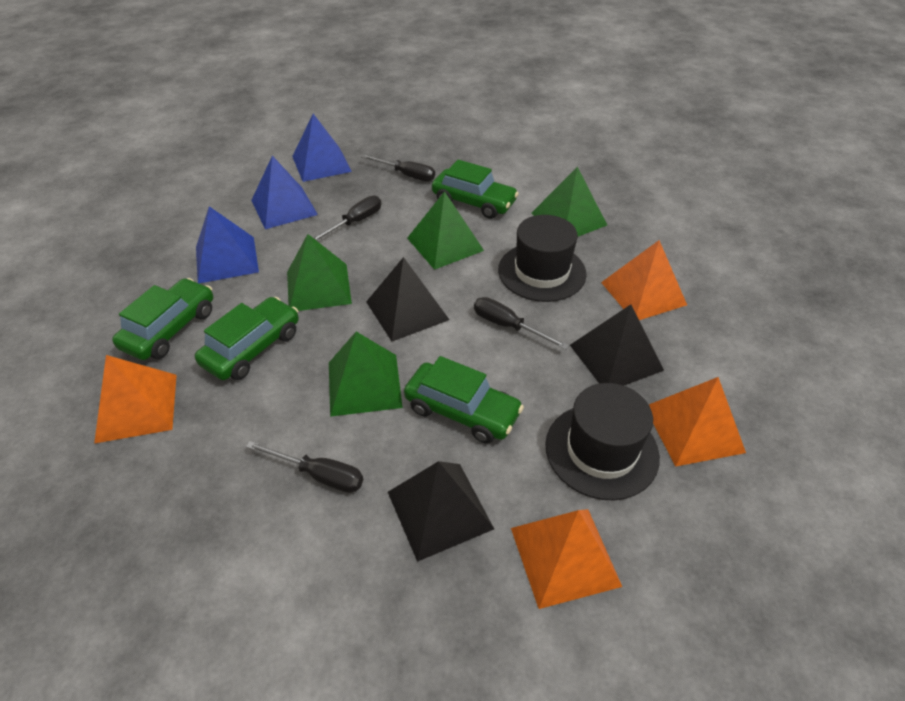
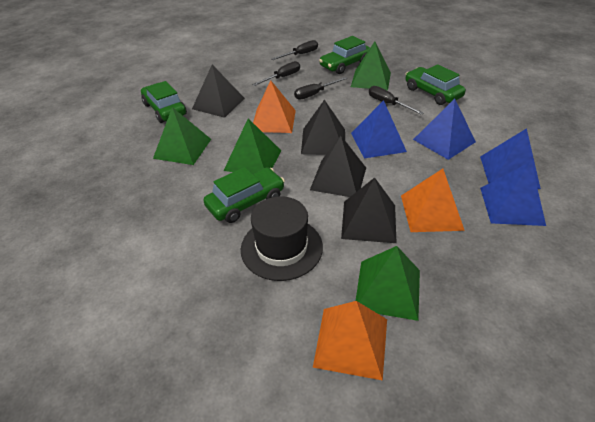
black hat: [498,215,587,302] [545,383,660,500] = 2 -> [241,197,323,281] = 1
black pyramid: [366,257,449,341] [388,461,494,562] [570,304,664,386] = 3 -> [192,65,245,118] [301,100,345,155] [310,136,366,197] [341,177,397,243] = 4
blue pyramid: [196,206,259,283] [251,156,318,229] [292,114,352,182] = 3 -> [351,100,407,158] [413,99,476,160] [480,128,541,189] [480,162,546,226] = 4
orange pyramid: [94,355,177,444] [511,509,622,609] [601,240,687,320] [649,377,746,467] = 4 -> [253,80,296,133] [313,301,387,380] [401,169,465,232] = 3

